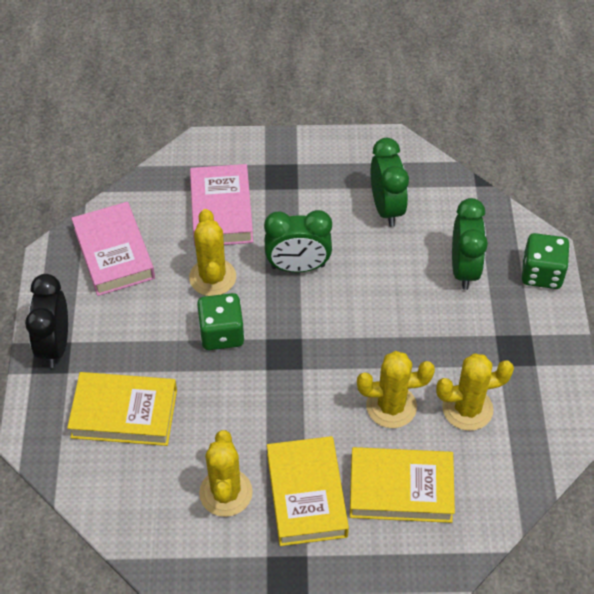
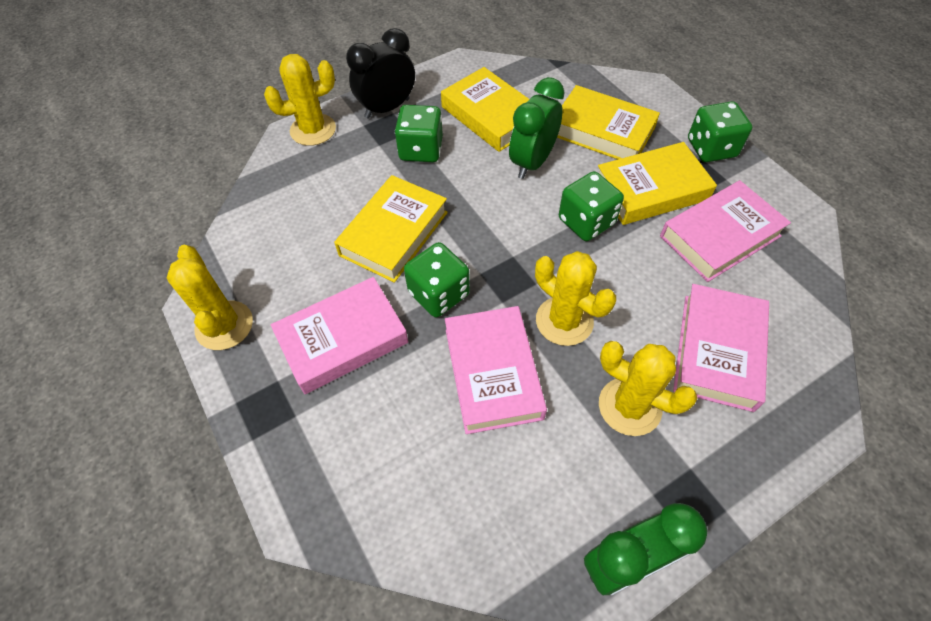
green clock: [264,210,332,272] [371,138,409,227] [452,198,488,290] = 3 -> [509,77,565,179] [584,503,708,596] = 2
green dice: [197,293,245,350] [522,233,570,289] = 2 -> [395,105,443,162] [404,242,470,317] [559,171,624,241] [688,101,752,162] = 4
pink book: [71,202,155,296] [190,164,253,246] = 2 -> [271,277,408,394] [445,306,547,434] [660,180,791,282] [673,284,769,412] = 4
yellow book: [67,372,177,446] [267,436,349,546] [350,447,455,523] = 3 -> [334,175,448,283] [441,67,529,152] [557,85,660,159] [598,142,717,225] = 4

